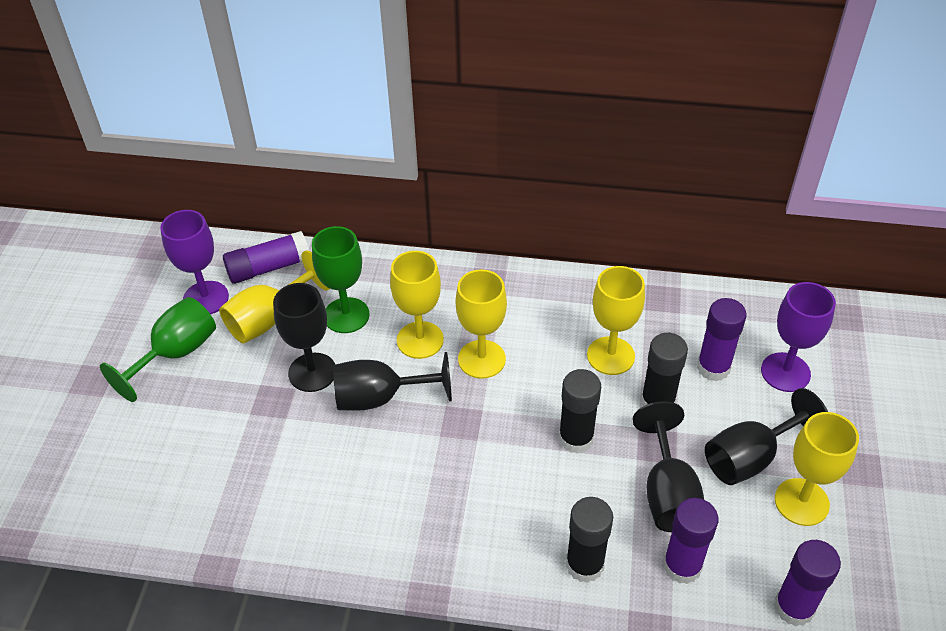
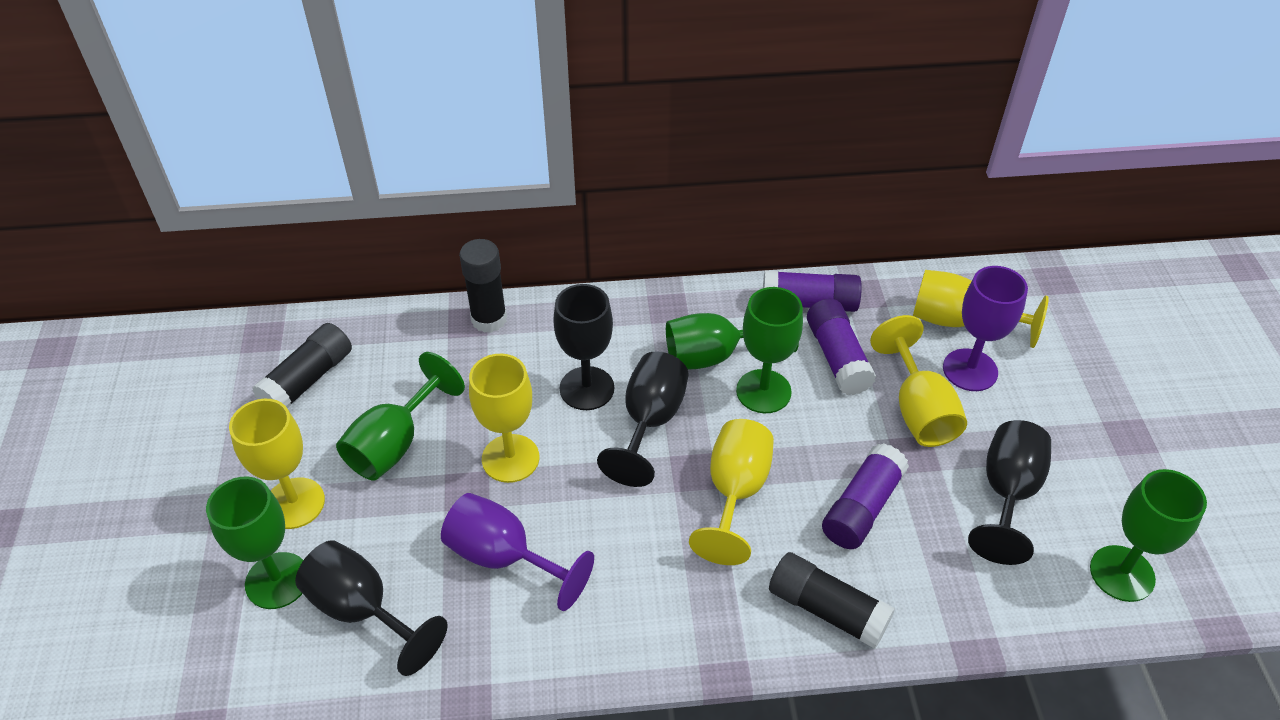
green goblet: [100,297,216,402] [312,226,369,333] = 2 -> [206,477,303,609] [336,352,465,481] [666,313,799,370] [736,287,803,413] [1090,469,1207,602] = 5
purple glue stick: [223,231,309,284] [663,498,718,584] [697,298,747,382] [774,540,841,626] = 4 -> [763,270,862,312] [807,299,876,395] [822,443,909,549] = 3

